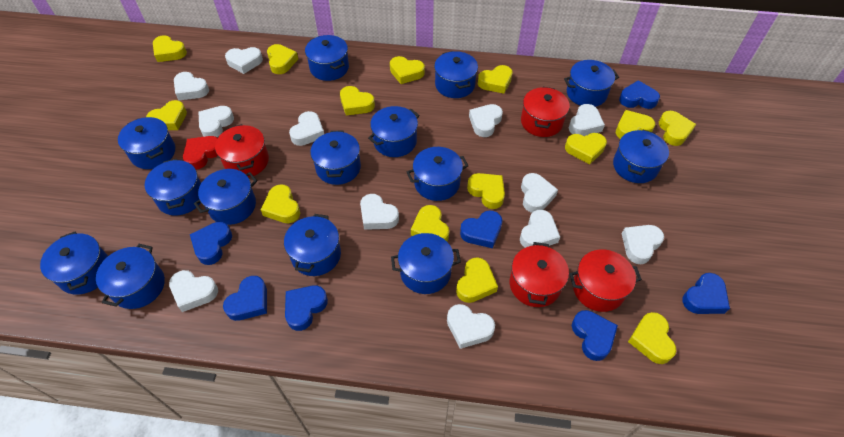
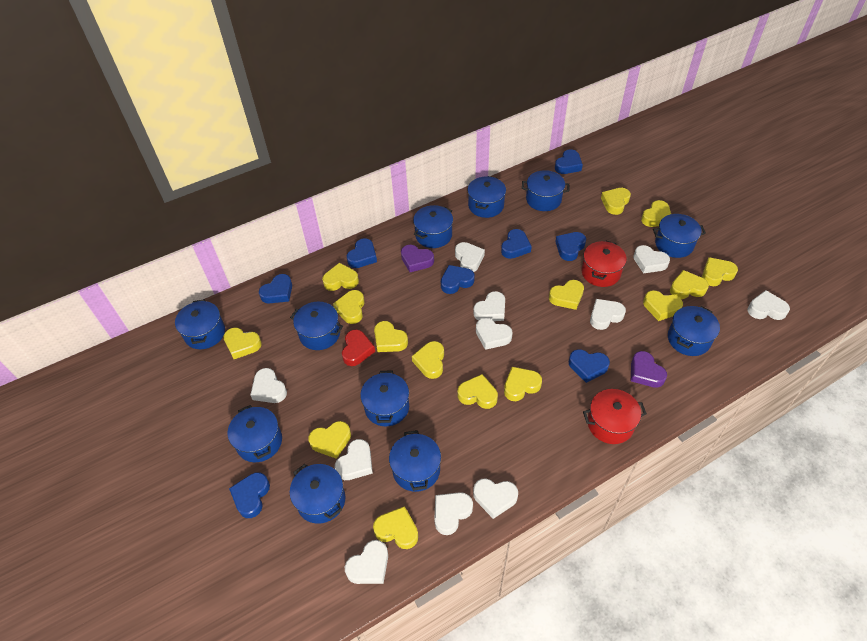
blue heart: [190,222,232,265] [223,276,267,321] [285,285,328,331] [460,211,502,248] [572,310,618,361] [619,80,660,109] [682,273,730,314] = 7 -> [229,472,270,518] [259,274,292,304] [347,238,377,268] [441,265,475,294] [501,229,532,259] [555,149,583,174] [555,232,586,261] [569,349,610,383] = 8
blue pot: [40,231,108,295] [96,244,165,309] [118,117,175,169] [145,158,201,216] [194,169,257,225] [284,214,341,276] [305,35,349,81] [310,130,361,185] [368,106,420,157] [391,233,461,294] [407,147,469,201] [434,51,478,98] [564,60,619,107] [613,130,669,183] = 14 -> [175,299,225,349] [228,405,282,462] [290,302,343,350] [290,464,345,524] [360,371,409,427] [389,430,441,492] [413,205,453,248] [468,176,506,218] [522,170,569,211] [653,214,706,258] [668,306,720,356] = 11
purple heart: none = 0 -> [401,245,434,272] [631,351,667,388] = 2
red pot: [215,124,269,177] [510,242,569,307] [521,87,570,137] [569,249,642,312] = 4 -> [582,240,627,287] [583,389,647,444] = 2
white heart: [169,270,218,312] [174,72,209,100] [199,106,234,137] [225,47,263,74] [289,111,324,146] [360,194,399,230] [447,304,495,349] [469,104,503,137] [520,210,560,248] [521,173,558,213] [569,104,605,136] [622,225,664,264] = 12 -> [250,368,287,403] [335,439,373,480] [345,540,388,584] [434,492,473,535] [455,242,485,272] [473,291,505,321] [473,478,518,519] [476,318,513,350] [590,299,626,330] [633,245,670,274] [748,290,790,320] = 11
yellow heart: [146,100,187,130] [153,35,187,62] [261,184,300,223] [267,44,298,74] [340,86,375,115] [390,56,425,84] [411,205,449,241] [456,257,498,303] [467,173,505,209] [478,65,513,94] [565,133,607,164] [616,110,655,139] [628,312,676,364] [659,111,696,146] = 14 -> [223,328,262,359] [308,421,351,459] [322,263,359,291] [333,290,365,324] [373,506,418,549] [374,321,408,352] [412,341,444,379] [458,374,498,409] [504,367,542,401] [549,280,584,310] [601,188,631,215] [641,200,671,227] [643,290,683,321] [670,270,709,299] [702,257,738,286] = 15

